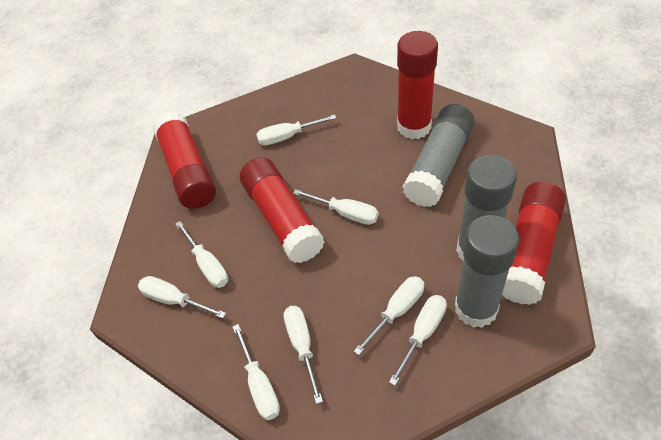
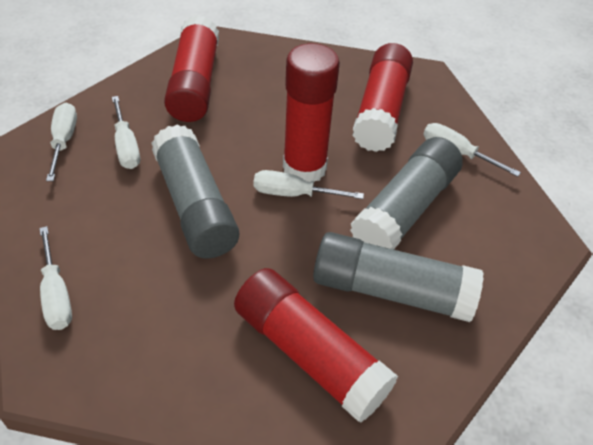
white screwdriver: [138,276,226,318] [175,221,228,288] [232,324,280,420] [256,115,336,145] [284,306,323,404] [293,189,378,225] [354,276,424,355] [389,295,447,386] = 8 -> [39,226,72,330] [46,103,77,181] [112,96,140,169] [253,170,364,199] [423,123,521,177] = 5

